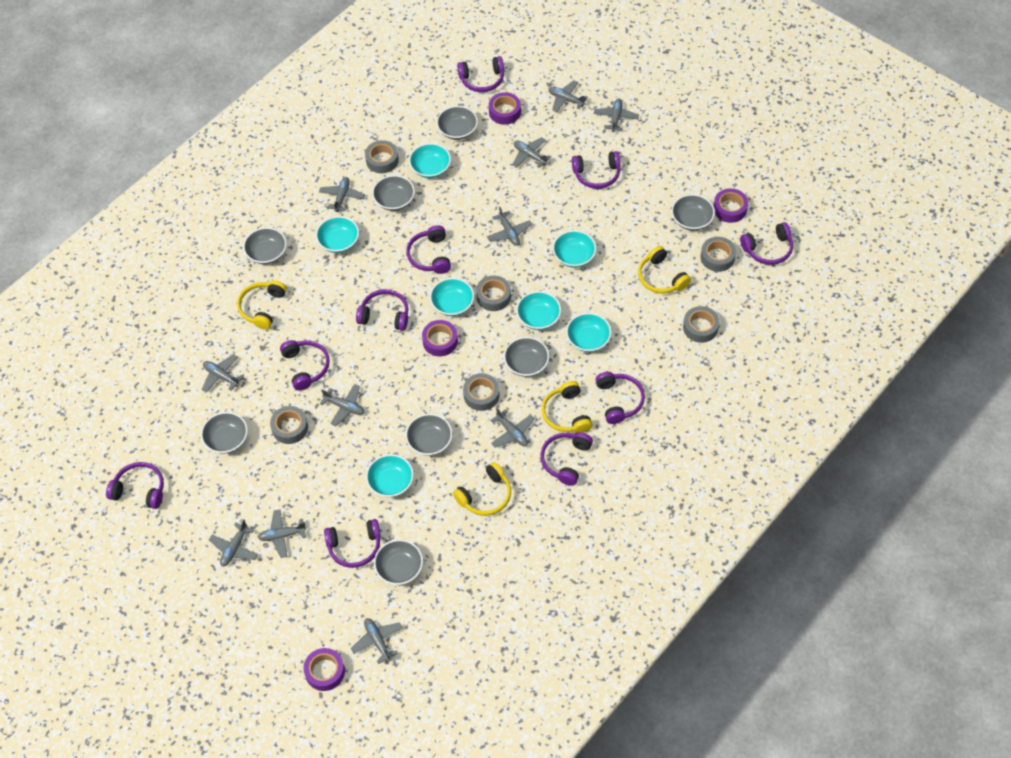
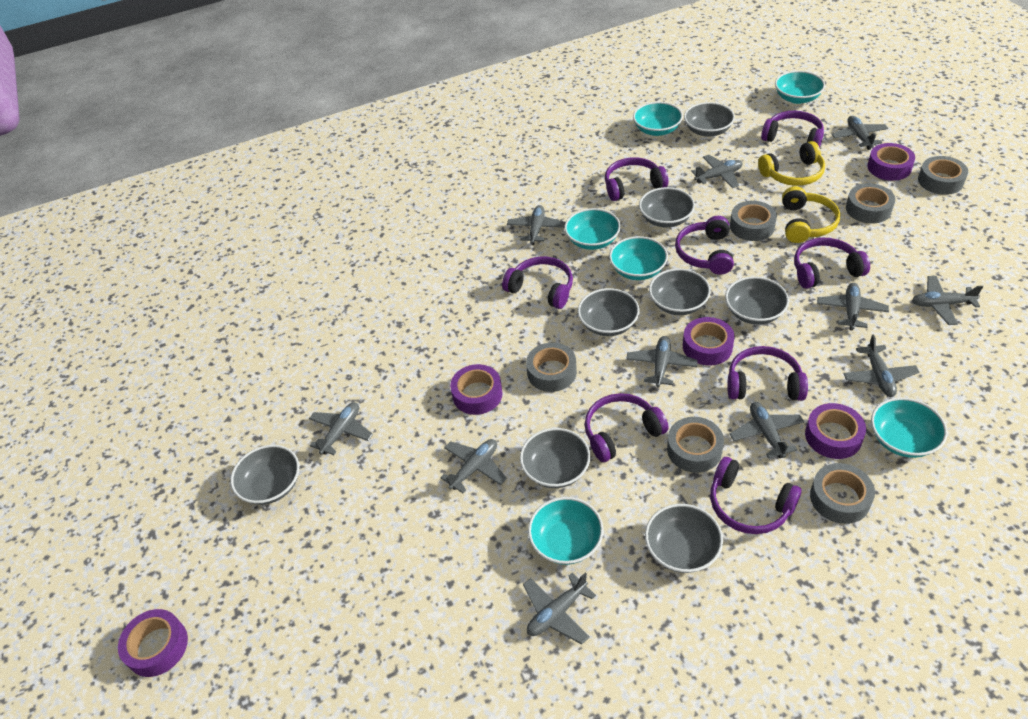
purple headphones: [106,462,164,509] [280,340,330,390] [324,519,381,568] [356,289,408,331] [406,225,451,274] [457,56,504,92] [541,432,593,486] [572,151,621,189] [596,372,645,424] [740,222,793,265] = 10 -> [502,257,573,309] [585,393,669,462] [605,157,668,201] [675,216,734,275] [710,457,802,534] [727,346,808,401] [761,111,824,148] [794,238,870,289] = 8
purple tape: [303,648,345,691] [422,320,458,356] [489,92,521,125] [714,188,748,223] = 4 -> [118,609,188,677] [450,364,502,415] [683,317,735,365] [805,403,866,459] [867,143,915,181] = 5
turquoise bowl: [316,216,359,253] [366,454,414,497] [409,143,451,178] [430,278,474,316] [516,291,561,330] [553,230,596,267] [566,313,612,352] = 7 -> [528,497,604,565] [564,208,621,250] [609,236,668,280] [633,102,683,136] [775,71,825,104] [871,397,947,458] = 6
yellow headphones: [237,280,287,330] [453,462,511,516] [542,381,592,433] [638,246,691,294] = 4 -> [758,141,825,186] [782,186,840,243] = 2

